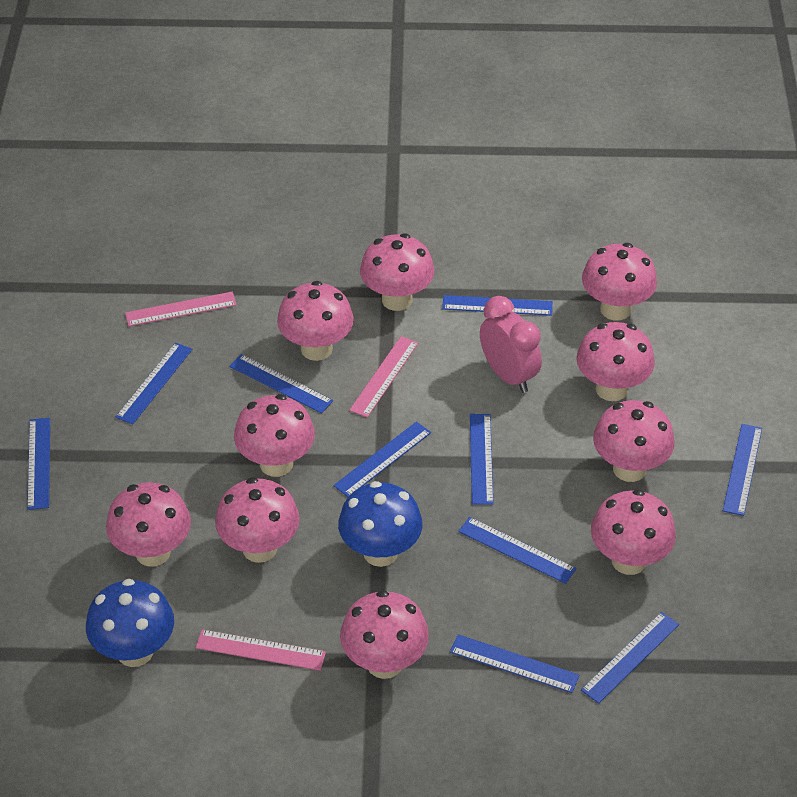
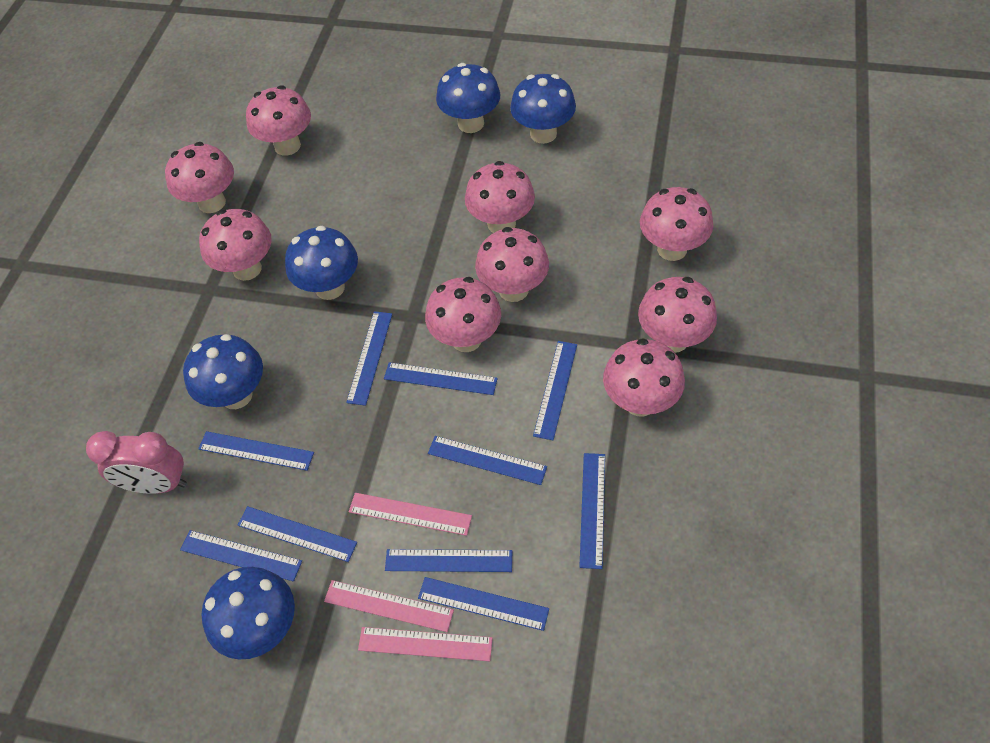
blue mushroom: [86,579,174,667] [338,481,423,567] = 2 -> [183,334,263,409] [202,567,295,660] [285,226,358,300] [436,63,500,133] [510,74,576,144] = 5
pink mushroom: [106,482,191,567] [215,477,300,563] [234,394,315,477] [277,281,354,361] [340,590,429,679] [360,233,434,311] [576,322,655,401] [582,243,657,320] [591,489,676,575] [593,400,675,482] = 10 -> [165,142,234,213] [199,209,272,281] [246,85,311,156] [425,277,501,352] [465,161,535,233] [475,227,549,302] [603,338,685,416] [638,277,717,353] [640,187,713,261] = 9

